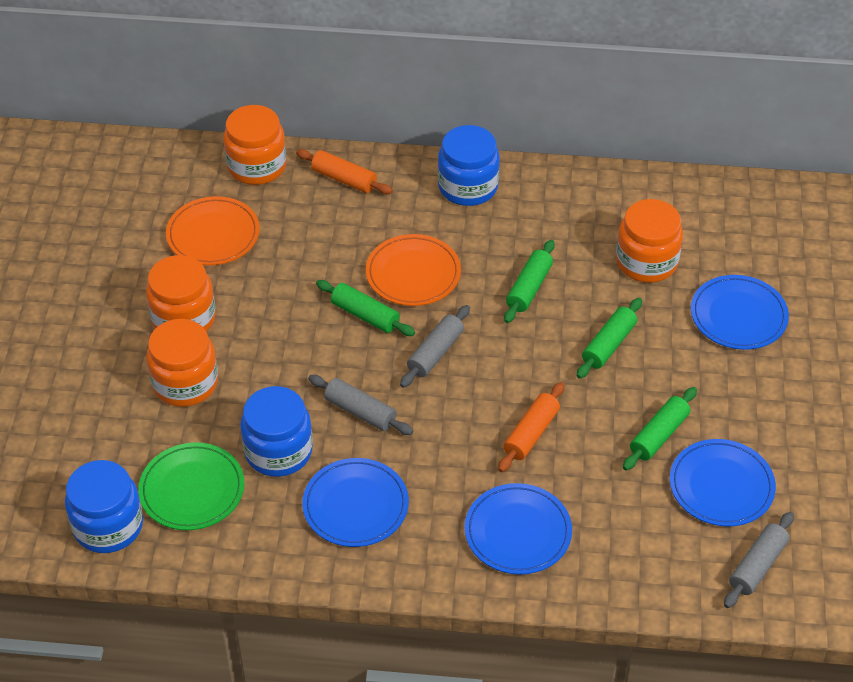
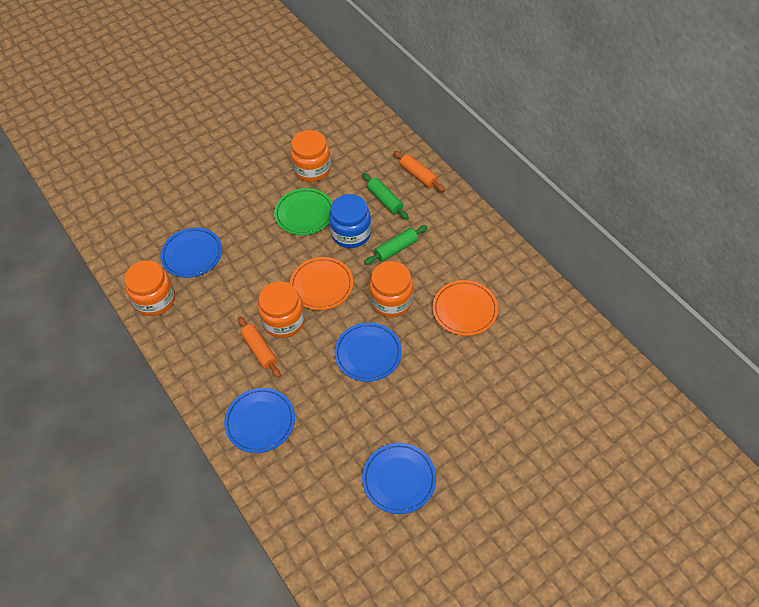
blue jar: [65,460,143,553] [240,386,313,477] [438,125,500,206] = 3 -> [329,194,371,248] = 1
green rolling pin: [316,280,415,336] [504,240,555,323] [577,298,642,379] [623,387,697,470] = 4 -> [363,173,409,220] [364,225,428,265] = 2
grey rolling pin: [308,375,413,435] [400,305,470,388] [724,512,794,608] = 3 -> none = 0

